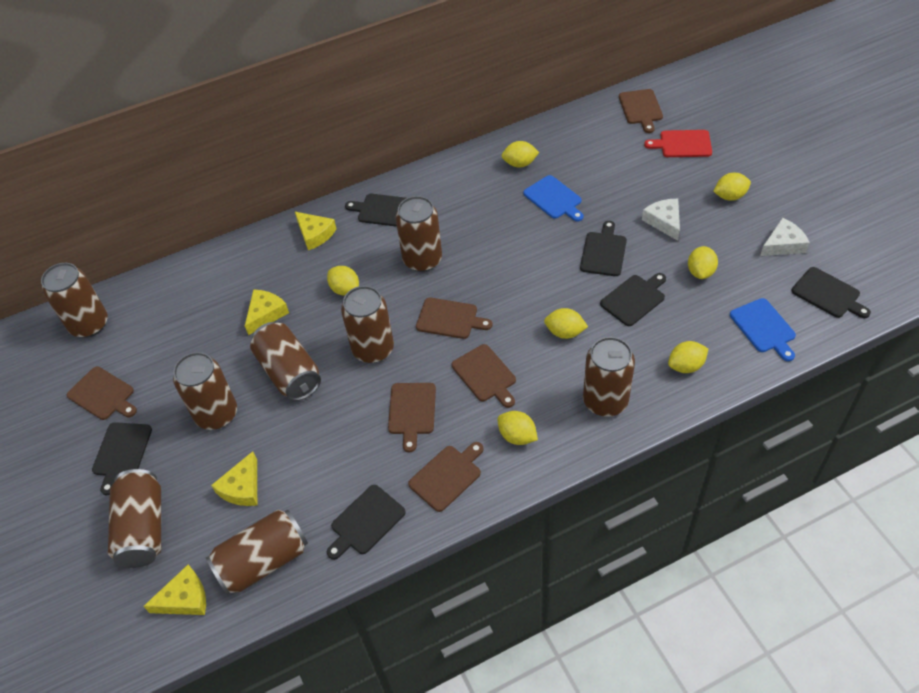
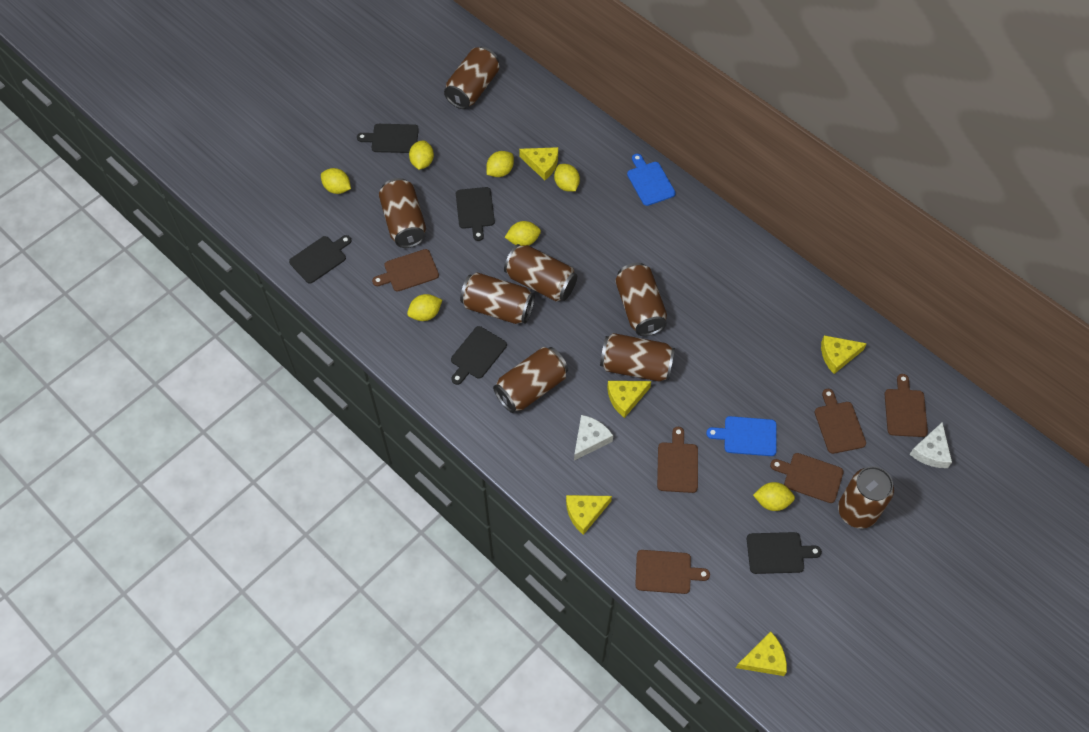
black cutting board: [92,422,152,495] [327,485,406,560] [345,194,406,227] [580,221,627,276] [600,273,666,326] [791,267,871,318] = 6 -> [289,235,351,284] [357,124,419,153] [451,326,507,385] [456,187,495,241] [747,532,822,574] = 5
red cutting board: [644,130,712,157] = 1 -> none = 0
yellow cheese: [143,565,206,615] [211,451,257,506] [245,289,289,335] [295,212,336,250] = 4 -> [519,147,558,180] [566,495,612,535] [607,381,651,418] [736,632,787,676] [821,335,867,374] = 5

